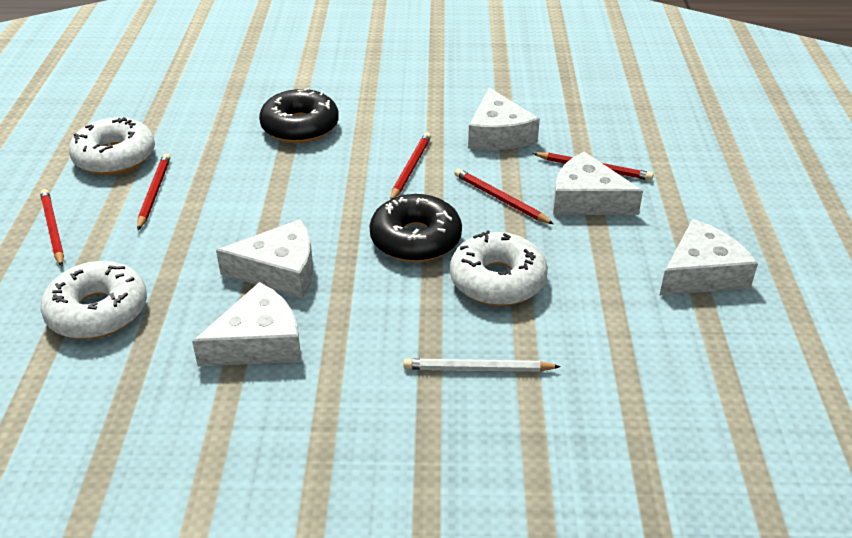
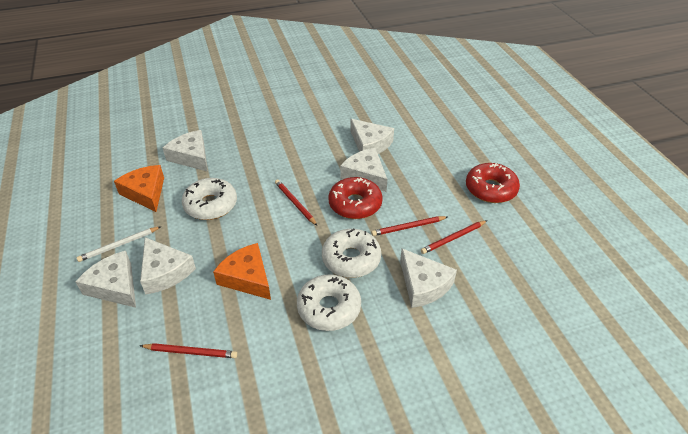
black donut: [259,88,339,143] [369,194,462,262] = 2 -> none = 0
orange cheese: none = 0 -> [114,165,164,212] [213,243,271,300] = 2
red donut: none = 0 -> [328,177,383,219] [466,163,520,203] = 2
red pencil: [40,189,64,267] [137,153,170,230] [390,132,431,200] [454,169,554,224] [533,152,653,181] = 5 -> [140,343,237,358] [275,180,317,226] [371,216,447,236] [421,220,487,254] = 4
white cheese: [192,282,301,366] [216,219,313,298] [468,88,540,150] [553,152,643,215] [659,219,758,296] = 5 -> [76,251,136,308] [140,237,196,295] [163,130,208,172] [340,148,387,192] [350,119,394,154] [400,249,457,308] = 6

